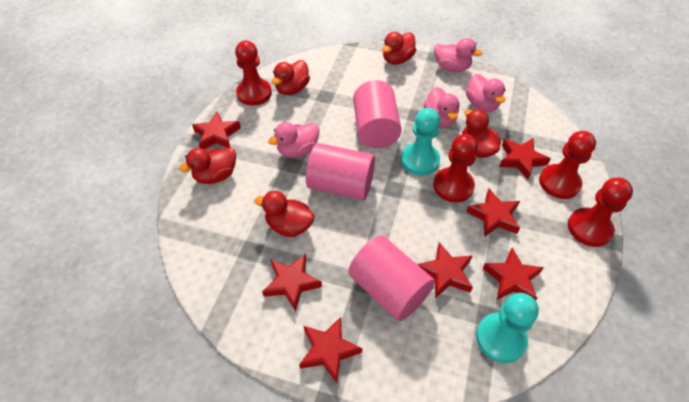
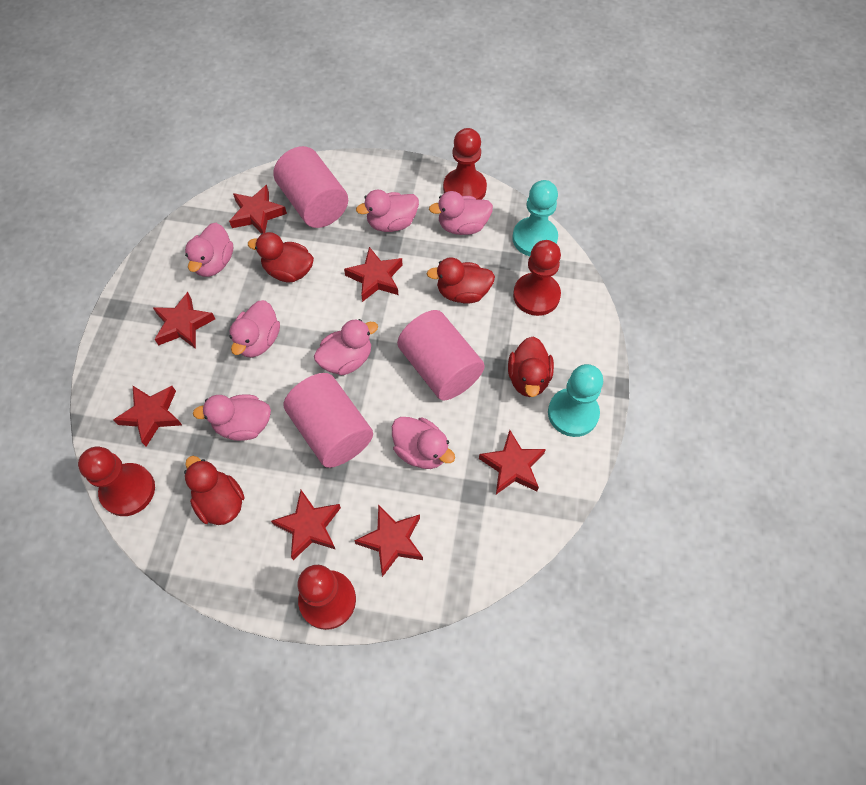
pink duck: [268,122,320,158] [424,87,459,127] [434,38,482,72] [466,74,506,112] = 4 -> [185,223,233,277] [193,394,271,441] [229,300,280,358] [314,319,378,375] [356,190,419,232] [392,417,455,469] [429,191,493,235] = 7
red duck: [179,147,236,184] [254,191,315,237] [272,60,310,95] [382,32,416,65] [462,109,501,158] = 5 -> [184,456,245,525] [248,232,314,282] [427,257,495,304] [508,337,554,397] = 4

